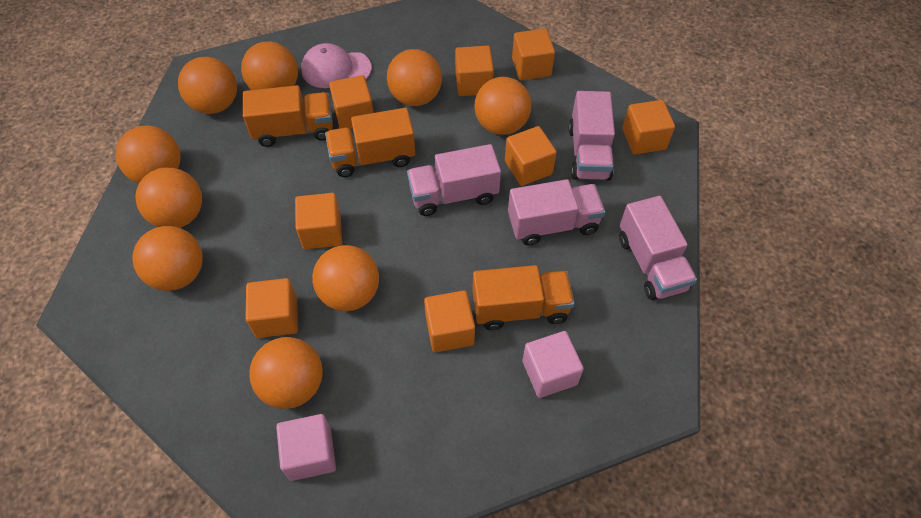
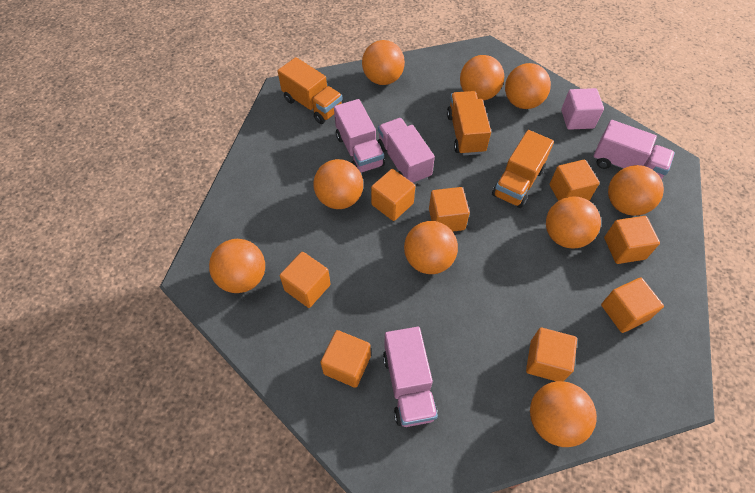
pink cap: [301,43,372,88] = 1 -> none = 0
pink cube: [276,414,336,481] [522,331,584,398] = 2 -> [561,88,604,130] = 1

